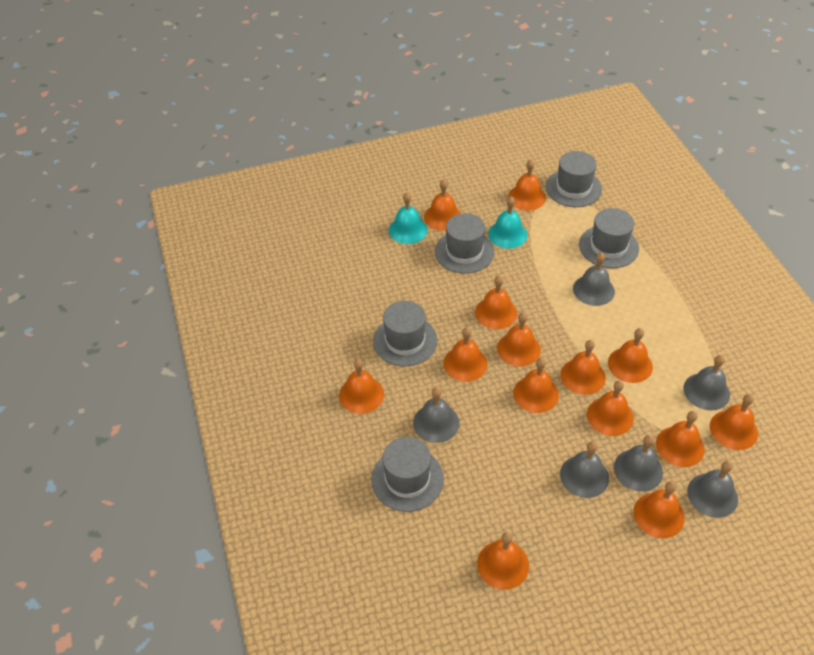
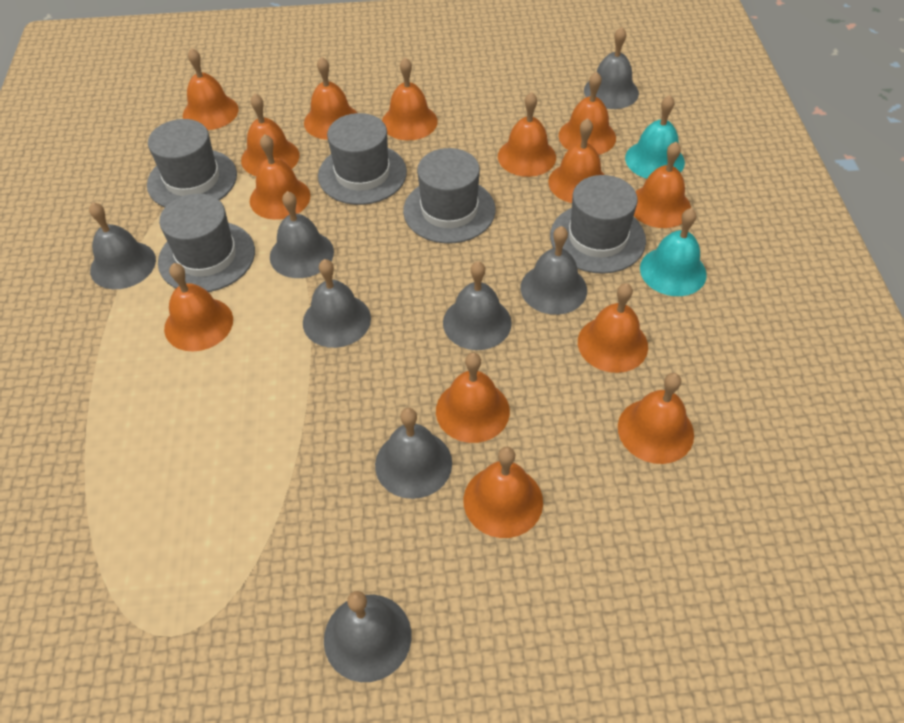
grey bell: [413,387,460,443] [560,441,609,498] [573,252,615,306] [614,435,663,492] [683,355,730,410] [687,461,738,518] = 6 -> [89,202,156,289] [270,191,334,278] [303,259,371,348] [324,591,411,682] [375,408,452,499] [443,261,512,350] [521,226,587,315] [584,27,639,109] = 8

